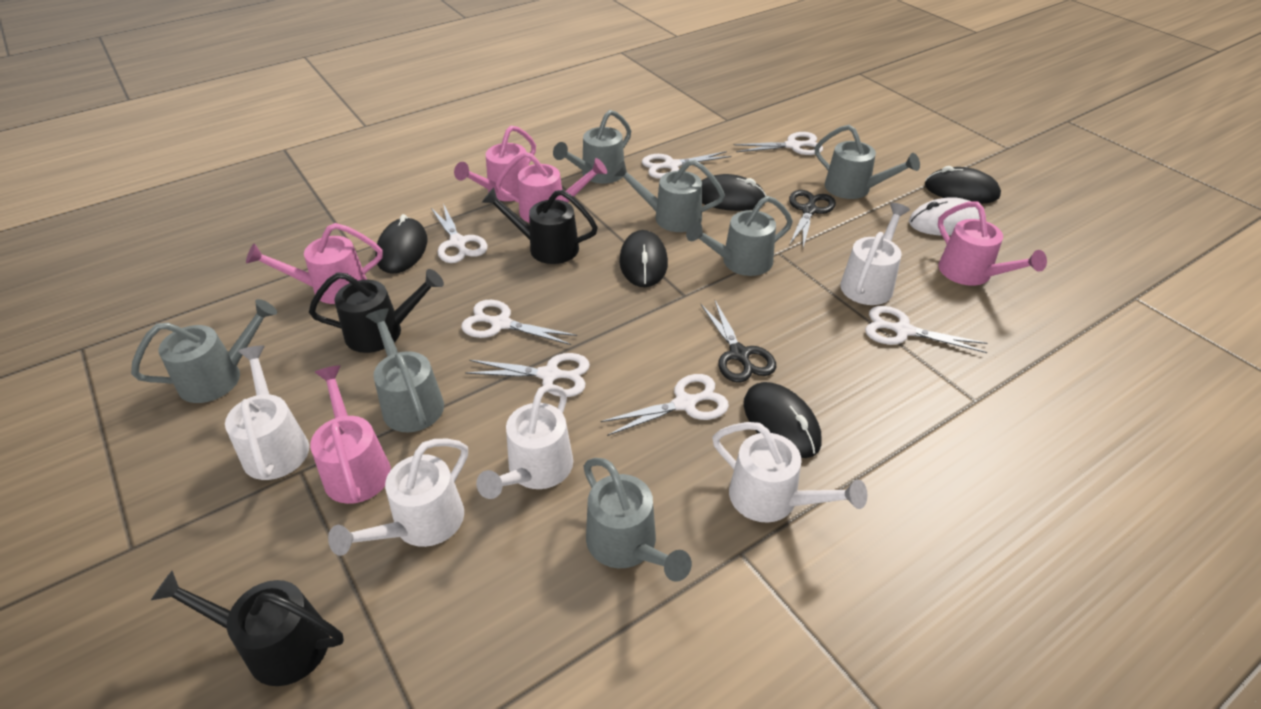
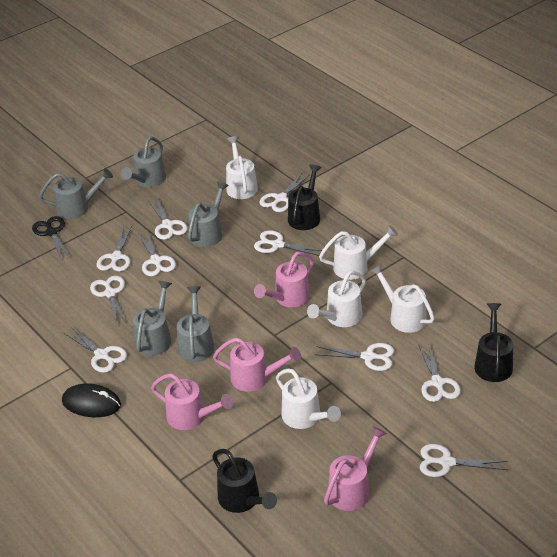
black mouse: [375,214,427,274] [619,230,668,287] [701,174,766,211] [744,382,822,458] [925,166,1001,204] = 5 -> [62,383,121,417] = 1
black scissors: [701,300,776,383] [789,190,836,248] = 2 -> [32,216,71,258] = 1
grey watering can: [131,299,277,403] [366,308,444,432] [553,110,631,184] [583,458,692,582] [612,160,725,232] [686,196,793,276] [815,125,920,199] = 7 -> [39,168,113,219] [121,136,166,187] [133,281,172,356] [177,286,214,362] [188,181,229,247] = 5
pink watering can: [246,223,383,304] [310,365,391,504] [454,126,536,201] [496,152,607,223] [938,201,1047,286] = 5 -> [151,373,233,430] [213,338,301,392] [254,252,314,307] [324,426,387,511] = 4
white mouse: [909,197,980,235] = 1 -> none = 0
white scissors: [431,203,488,263] [461,300,577,345] [465,353,590,397] [601,374,729,436] [642,151,732,179] [734,132,823,155] [865,306,988,353] = 7 -> [64,328,127,373] [90,276,127,325] [96,226,132,272] [139,231,176,276] [148,198,188,240] [254,230,322,256] [259,173,310,212] [315,343,394,371] [418,344,461,402] [420,444,507,477] = 10

